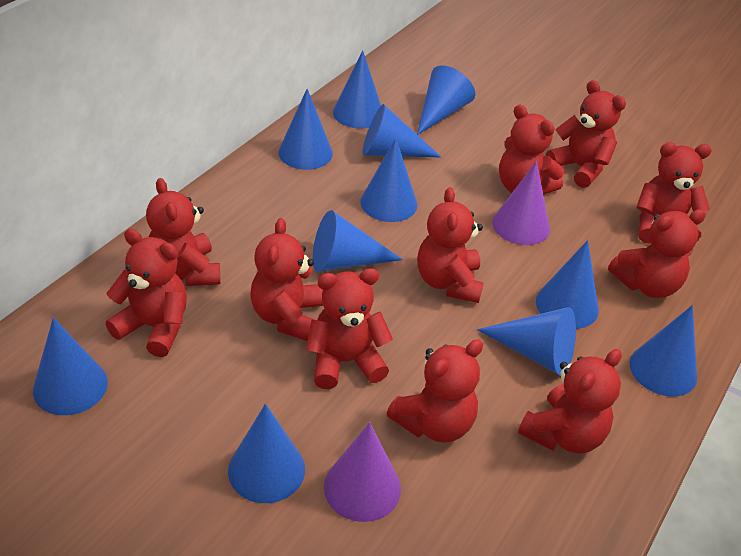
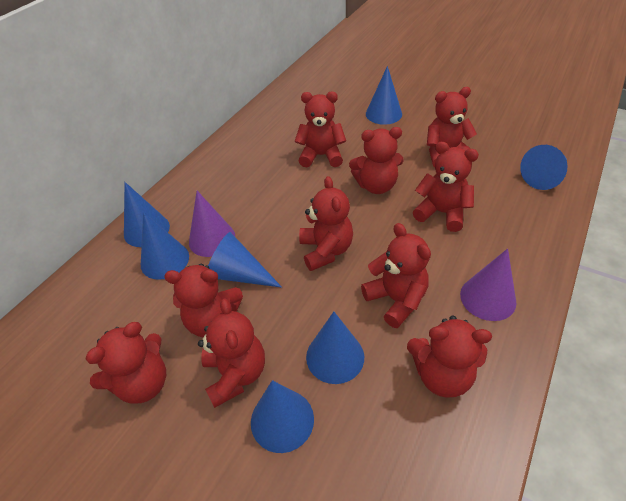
blue cone: [33,318,108,415] [228,404,305,503] [278,89,333,170] [313,210,403,272] [333,51,381,128] [361,138,417,222] [363,104,441,157] [417,66,475,135] [477,307,576,376] [536,240,599,329] [630,305,697,397] = 11 -> [124,182,170,247] [141,212,189,280] [208,232,282,288] [251,380,314,453] [306,312,364,384] [366,66,402,125] [520,145,568,190] = 7
red teddy bear: [106,229,187,357] [146,178,220,286] [250,218,323,341] [306,268,393,389] [386,339,483,443] [417,187,483,303] [499,105,564,195] [518,349,622,453] [546,80,626,188] [608,209,706,298] [637,142,712,244] = 11 -> [85,322,166,404] [164,264,243,337] [198,298,265,408] [295,92,346,167] [299,176,353,271] [349,127,404,194] [361,223,431,328] [407,316,492,398] [413,142,479,232] [427,87,477,167] = 10

